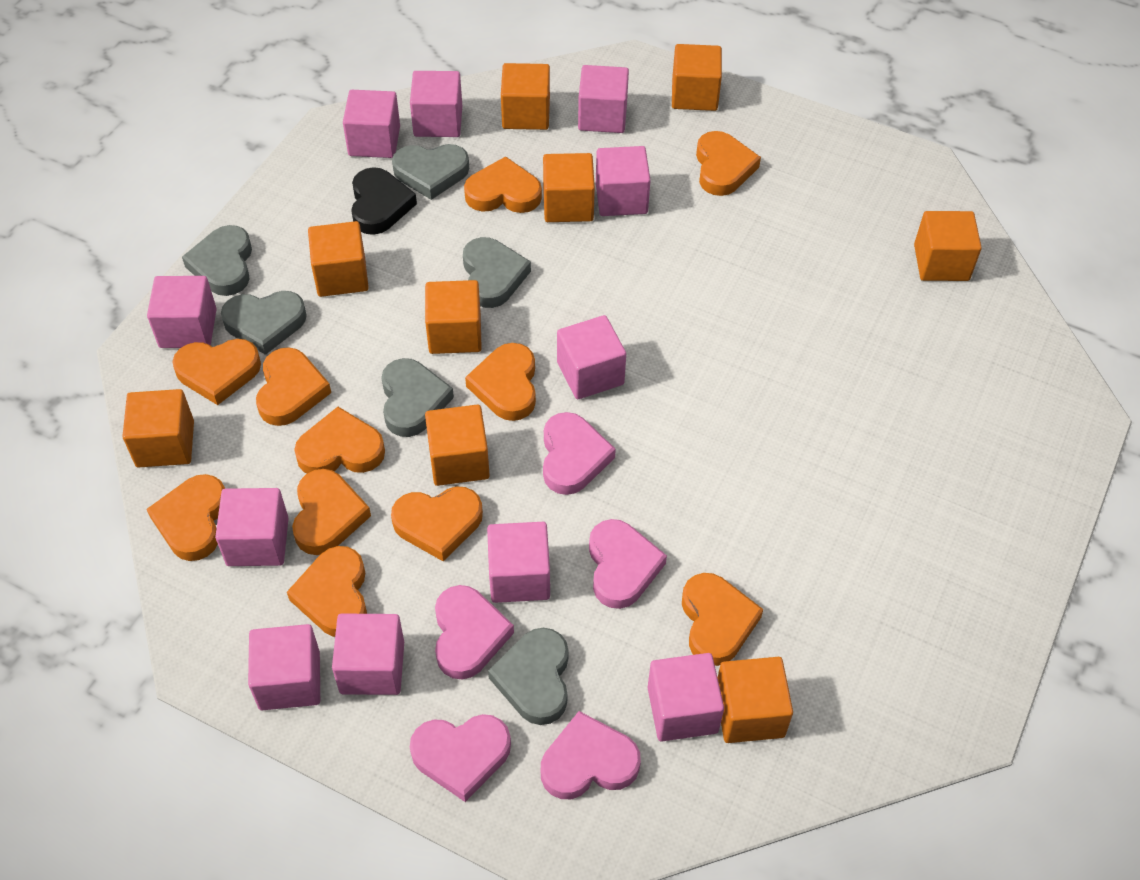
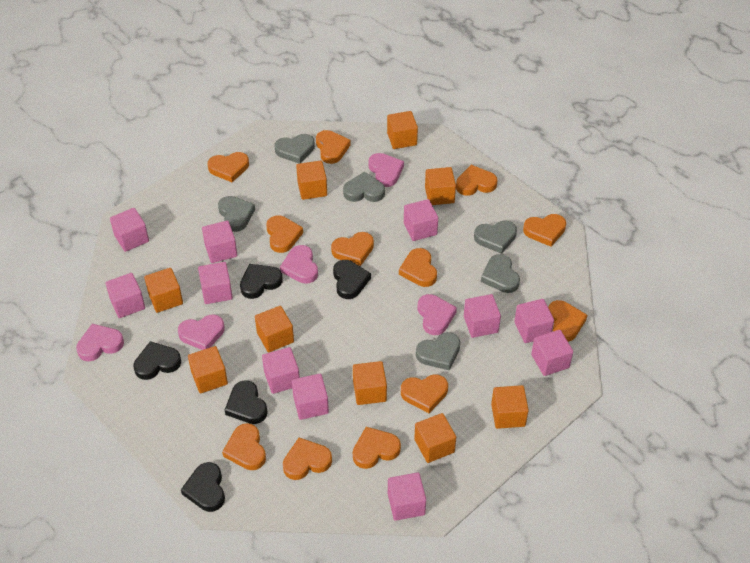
black heart: [351,167,417,235] = 1 -> [133,341,181,380] [181,462,225,512] [225,380,268,424] [240,264,283,299] [333,260,371,299] = 5
orange heart: [147,474,225,561] [172,339,261,405] [256,347,331,426] [287,546,367,637] [292,469,371,555] [294,407,385,473] [391,487,483,561] [464,156,542,213] [465,343,536,421] [682,573,763,666] [696,131,761,196] = 11 -> [208,152,249,182] [222,423,266,470] [266,215,303,253] [283,438,332,480] [316,130,351,164] [331,232,374,266] [353,427,401,469] [399,248,437,287] [401,374,448,413] [456,165,497,196] [523,214,566,247] [548,300,587,342] = 12

